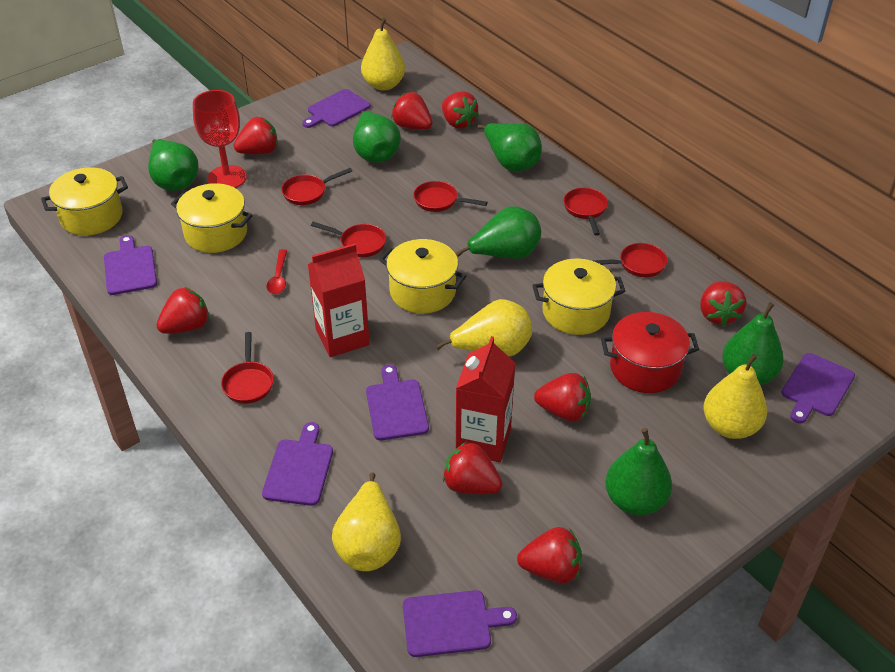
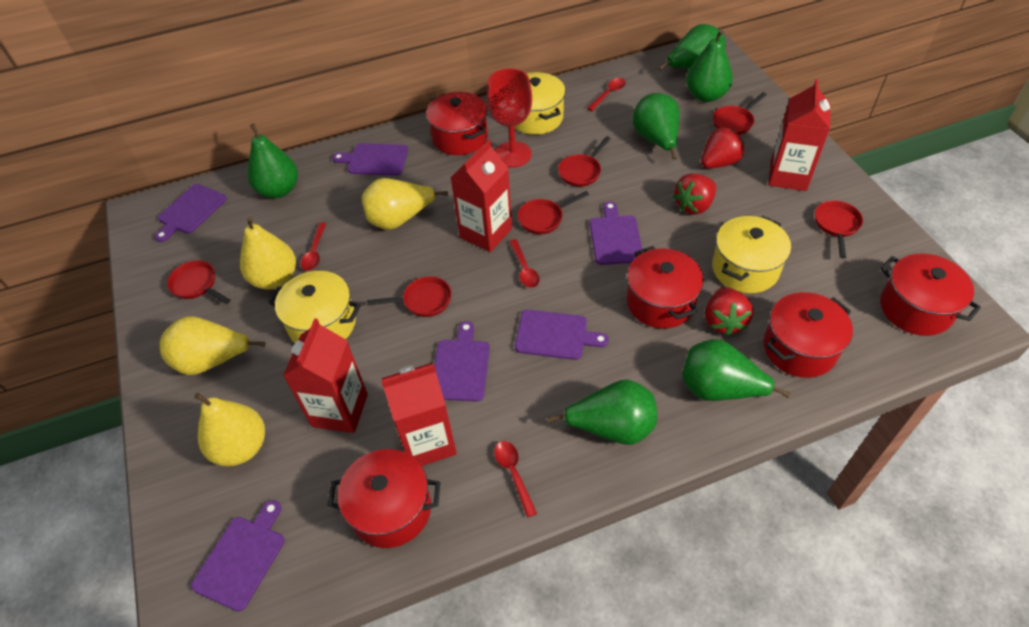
red carton: [308,243,370,357] [456,336,515,463] = 2 -> [283,318,368,433] [381,363,457,466] [451,140,512,252] [769,79,831,191] = 4
red pot: [601,312,699,393] = 1 -> [327,449,440,548] [426,92,488,155] [627,246,704,329] [763,292,853,378] [880,254,981,336] = 5
red spoon: [267,249,287,294] = 1 -> [301,222,327,271] [494,441,537,518] [509,239,540,288] [587,78,626,111] = 4
red strawberry: [156,287,209,334] [234,117,278,154] [391,92,432,130] [442,91,479,129] [443,442,503,494] [517,527,582,583] [534,373,591,422] [700,281,746,326] = 8 -> [673,174,716,215] [701,127,744,169] [705,287,753,336] = 3
yellow pot: [41,167,128,236] [171,183,252,253] [379,239,466,314] [532,259,626,335] = 4 -> [268,271,361,343] [514,72,566,135] [712,216,791,293] = 3

